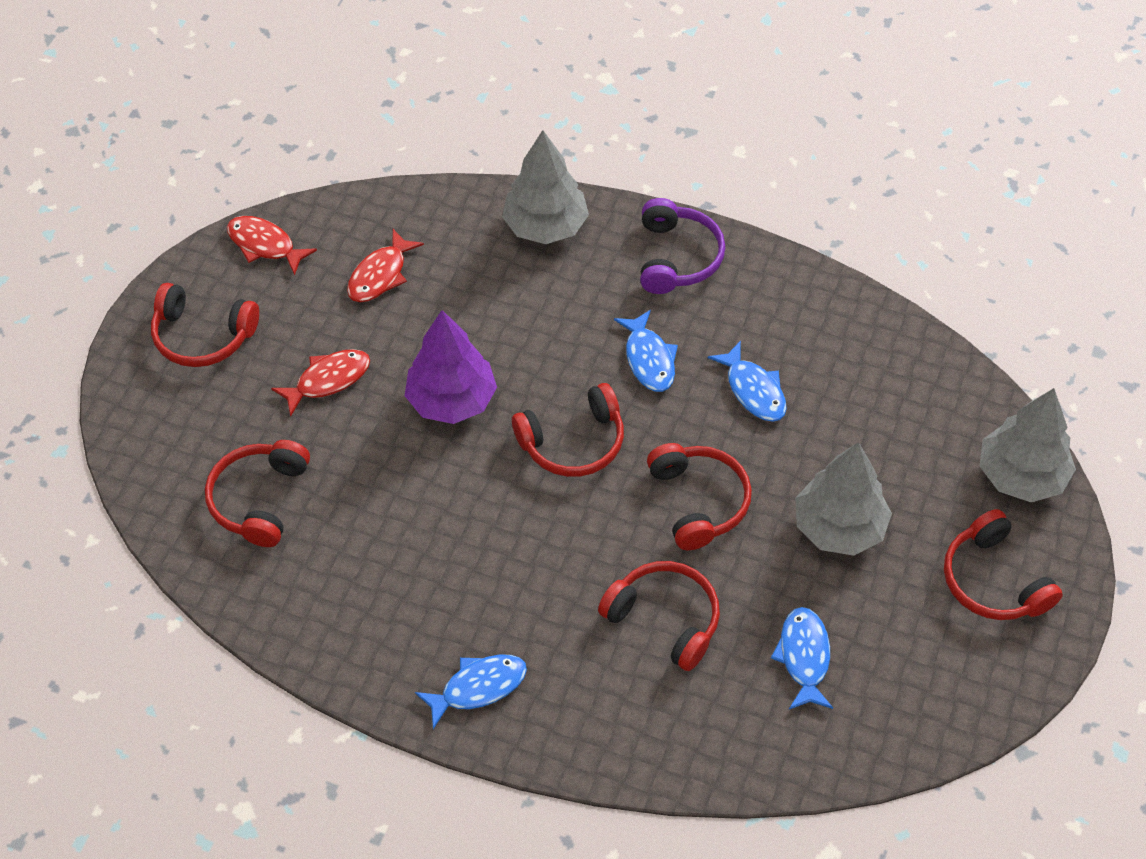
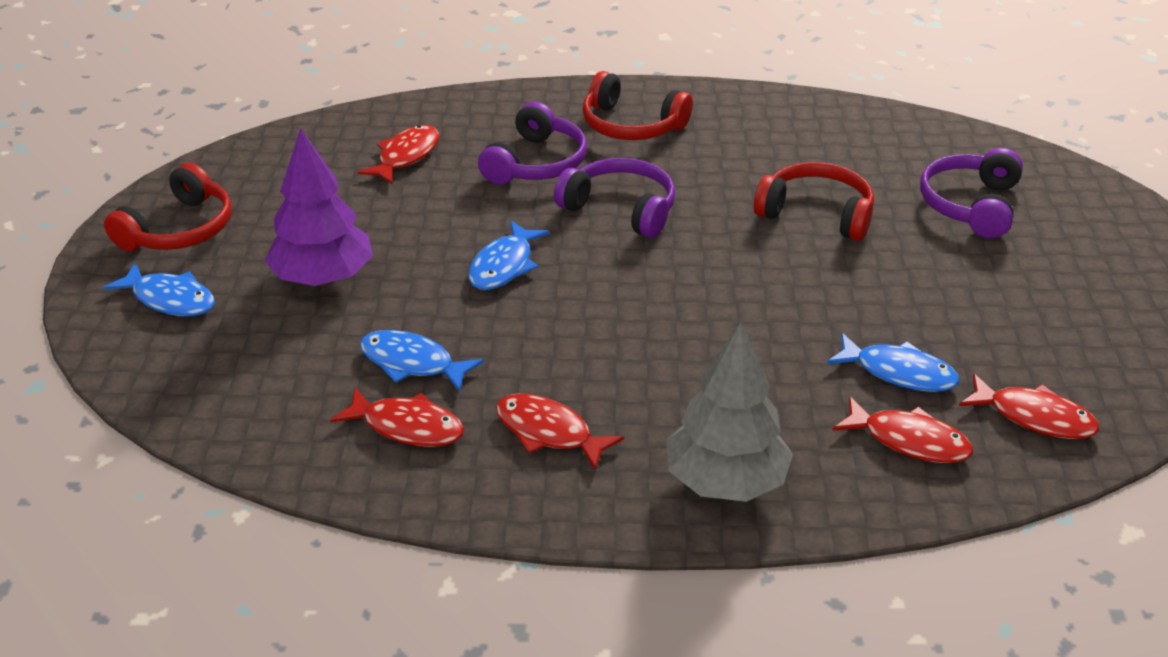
grey tree: [502,130,589,244] [795,442,892,556] [980,388,1076,503] = 3 -> [666,322,793,502] = 1
purple headphones: [640,198,725,294] = 1 -> [478,102,587,185] [554,158,675,238] [920,148,1023,238] = 3
red fish: [227,216,317,275] [271,349,370,416] [347,229,424,302] = 3 -> [330,388,464,447] [357,125,439,184] [496,394,624,471] [832,396,973,463] [959,374,1099,439] = 5
red headphones: [151,283,259,367] [205,440,310,547] [512,383,624,477] [598,561,720,671] [647,443,752,550] [944,509,1063,620] = 6 -> [104,163,232,251] [583,71,693,140] [754,162,874,241] = 3

